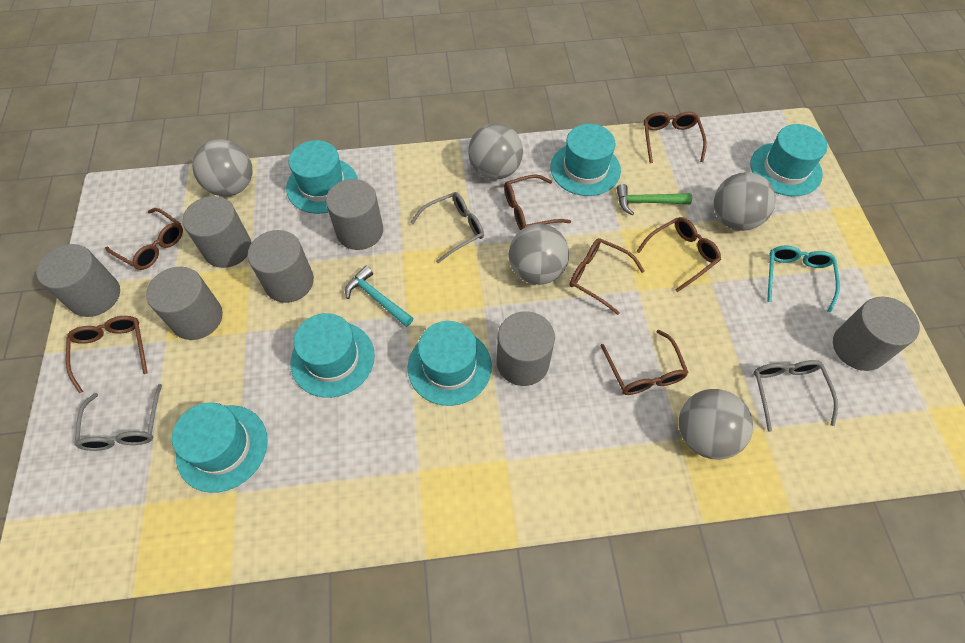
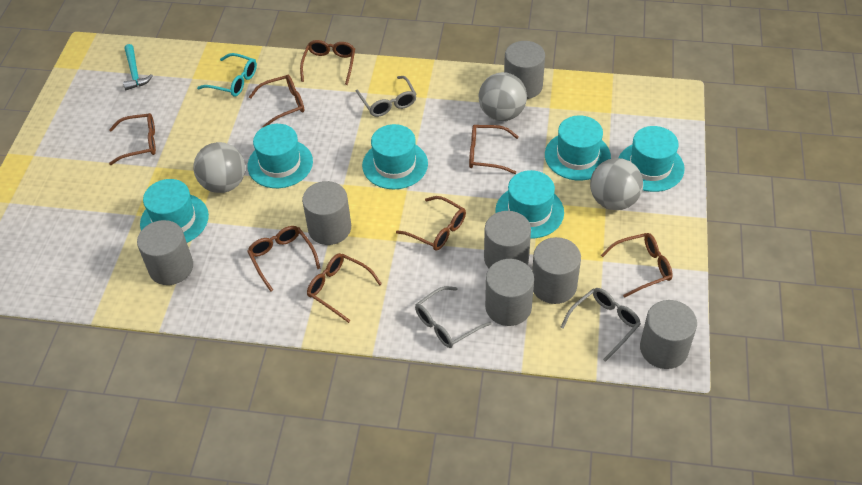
brown glasses: [66,316,148,393] [105,208,183,270] [504,174,571,230] [570,238,644,315] [601,330,689,395] [636,217,721,292] [644,112,707,163] = 7 -> [109,113,156,165] [247,226,321,292] [249,75,304,127] [300,40,355,85] [307,253,382,323] [396,196,466,251] [469,125,519,174] [601,233,673,298] = 8
green hammer: [617,184,692,215] = 1 -> none = 0
grey ball: [192,139,252,197] [468,123,523,180] [508,224,569,285] [679,389,753,460] [714,172,776,231] = 5 -> [193,142,245,193] [479,72,527,121] [590,158,643,210] = 3

